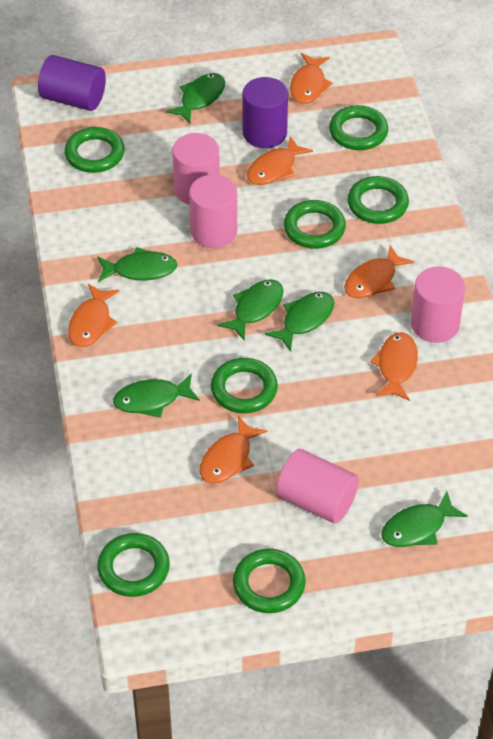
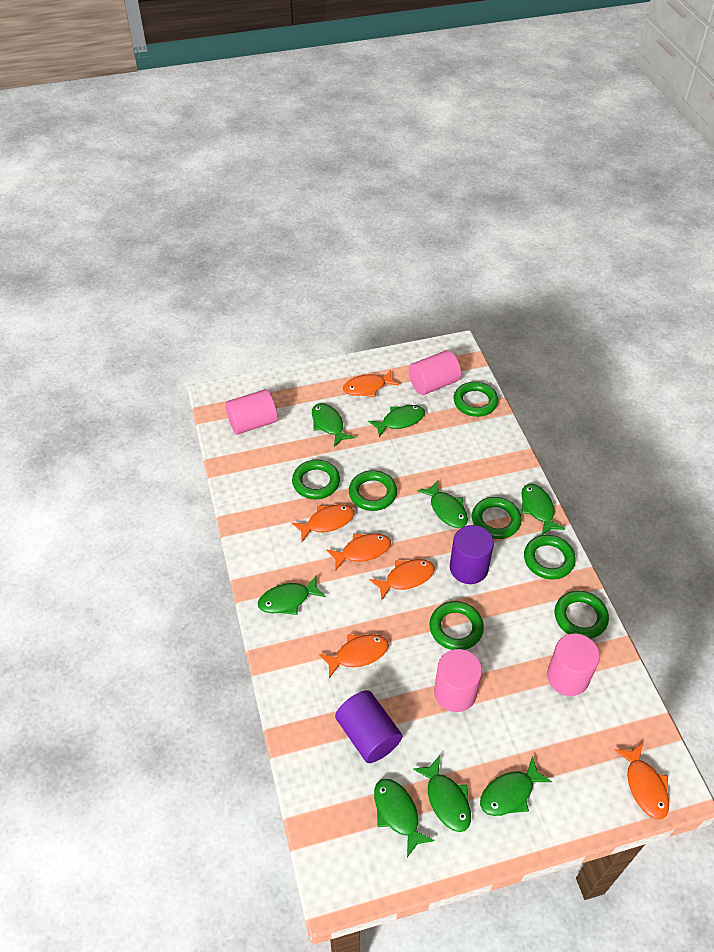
green fish: [97,247,177,282] [113,373,200,418] [166,73,225,124] [217,279,283,341] [265,292,334,352] [381,491,468,547] = 6 -> [258,576,326,615] [312,403,355,447] [368,405,425,437] [374,778,435,857] [413,756,471,832] [418,480,468,528] [480,757,552,816] [521,484,565,535] = 8

